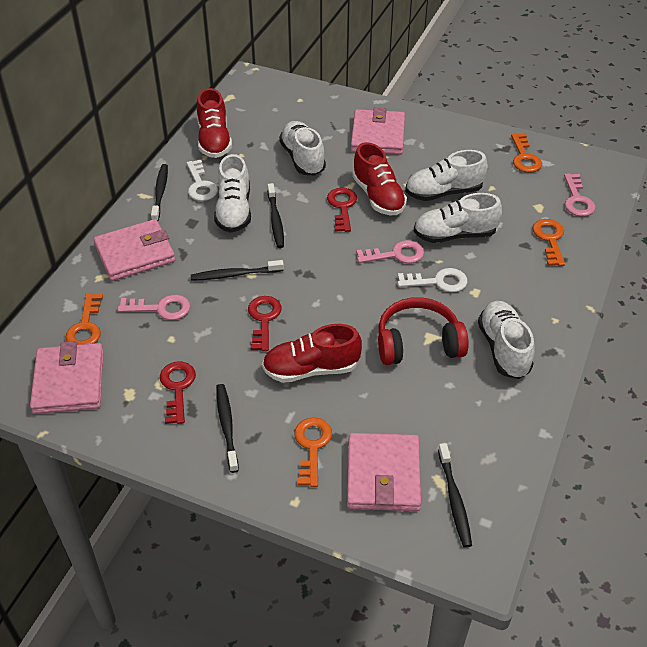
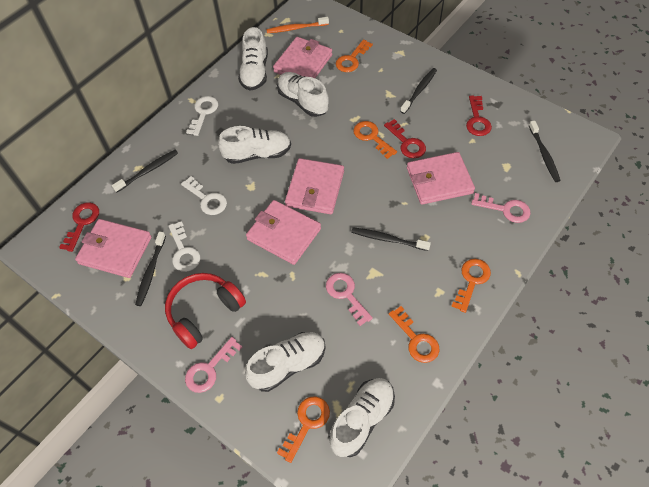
orange key: [66,293,103,345] [294,417,332,487] [511,133,542,173] [533,219,565,266] = 4 -> [277,396,330,463] [336,39,373,72] [353,121,397,159] [389,306,439,363] [451,259,491,313] = 5
orange toothbrush: none = 0 -> [266,17,329,33] = 1
pink wallet: [30,341,104,414] [93,219,175,281] [347,433,421,511] [351,107,405,155] = 4 -> [75,219,152,278] [246,200,321,265] [273,37,332,78] [285,158,344,214] [407,152,475,205] = 5
red shoe: [197,88,232,158] [262,324,362,383] [352,142,407,215] = 3 -> none = 0
white key: [187,160,218,201] [398,268,468,292] = 2 -> [168,221,200,272] [181,176,227,215] [186,96,218,136] = 3

